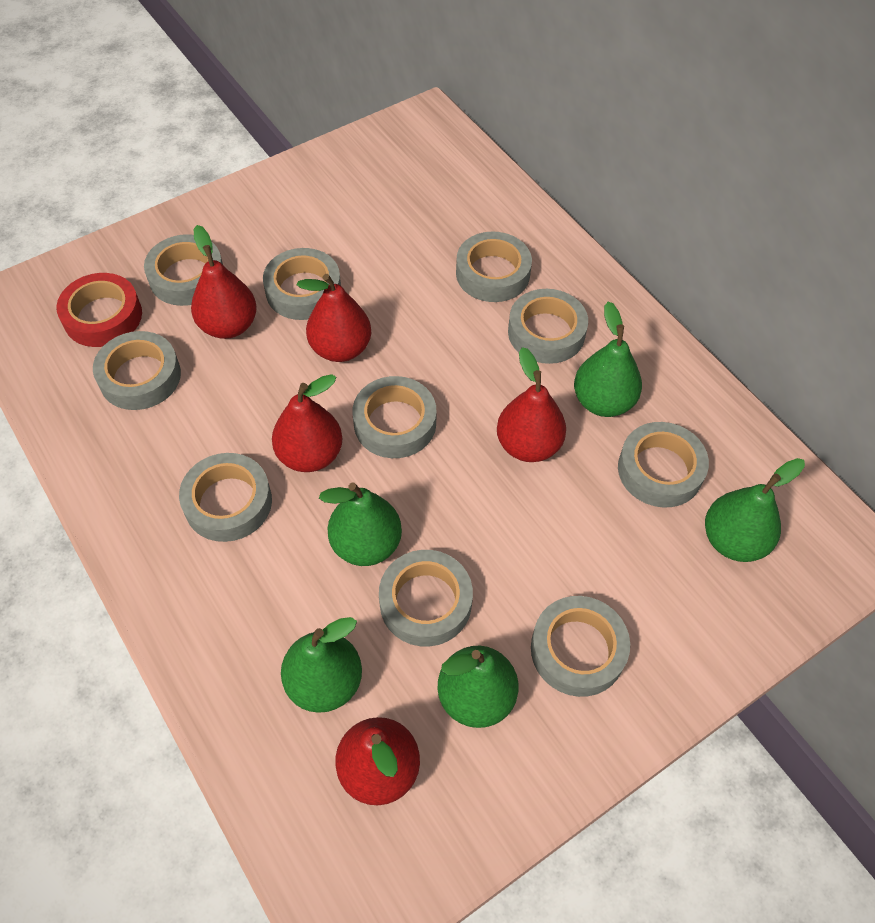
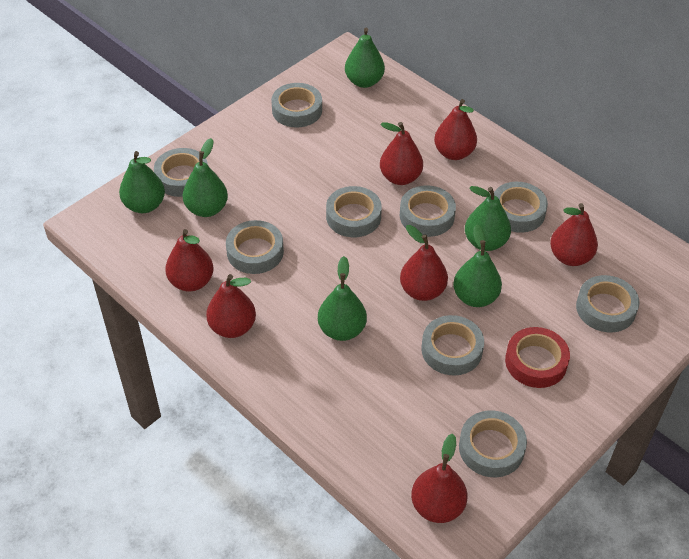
green pear: [281,617,362,713] [319,483,402,566] [437,646,518,728] [574,302,642,417] [705,458,805,562] = 5 -> [119,151,165,213] [183,138,228,217] [318,256,367,341] [345,28,385,88] [453,224,502,307] [465,186,511,251] = 6
grey tape: [93,331,181,410] [144,234,223,306] [179,453,272,542] [263,248,341,320] [353,376,437,458] [379,550,473,647] [456,232,532,302] [508,289,588,364] [531,596,630,697] [618,422,709,508] = 10 -> [154,148,208,197] [226,220,284,274] [271,83,322,128] [326,186,382,237] [400,185,456,237] [422,315,484,375] [459,410,527,477] [494,182,548,233] [576,275,639,333] = 9
red pear: [191,225,257,339] [272,374,343,472] [297,274,371,362] [335,717,420,805] [497,347,566,462] = 5 -> [165,229,214,291] [206,274,256,338] [380,122,423,185] [400,225,448,301] [411,434,467,523] [434,99,477,160] [550,203,598,266] = 7

